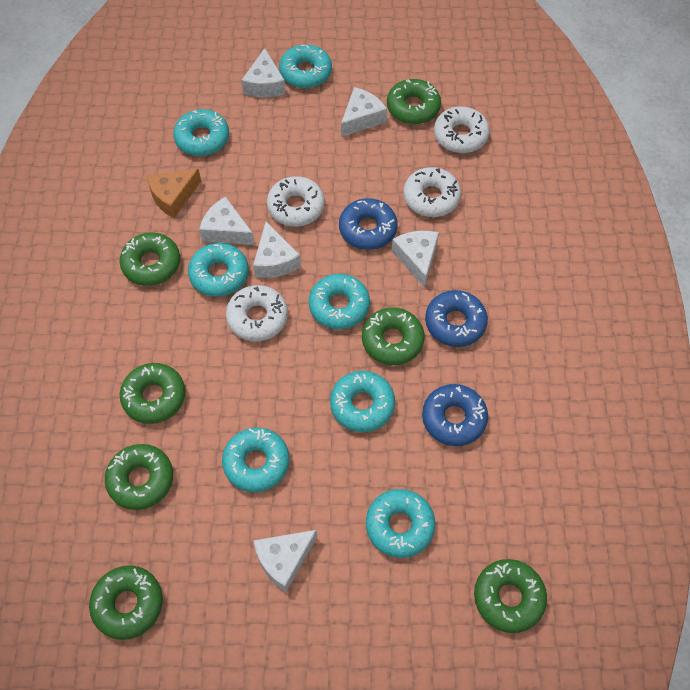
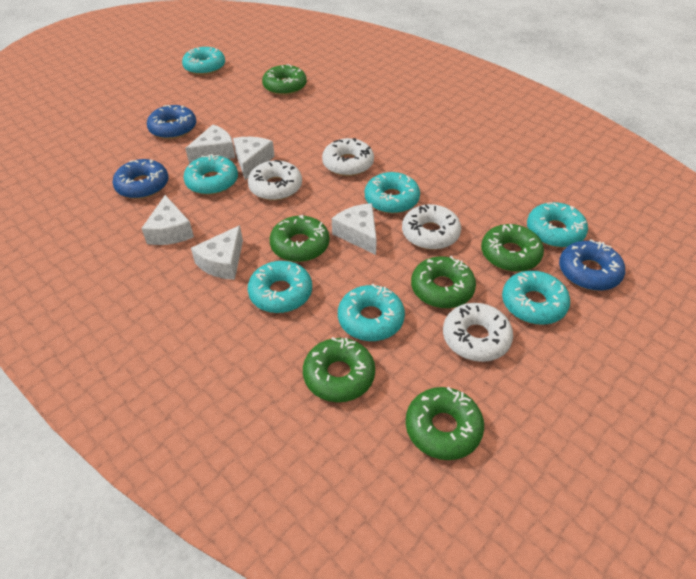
green donut: [89,566,163,640] [105,444,173,510] [120,232,180,286] [120,363,185,424] [362,307,424,365] [387,79,441,124] [474,559,547,633] = 7 -> [262,64,307,95] [269,215,330,262] [303,337,375,402] [406,387,484,460] [411,256,476,308] [481,224,544,272] = 6
orange cheese: [147,168,201,218] = 1 -> none = 0
white cheese: [199,196,255,245] [242,48,286,97] [253,222,301,278] [253,530,317,592] [341,87,387,137] [392,231,439,288] = 6 -> [141,195,194,245] [185,125,235,164] [191,225,243,280] [233,137,275,180] [332,203,377,255] = 5

